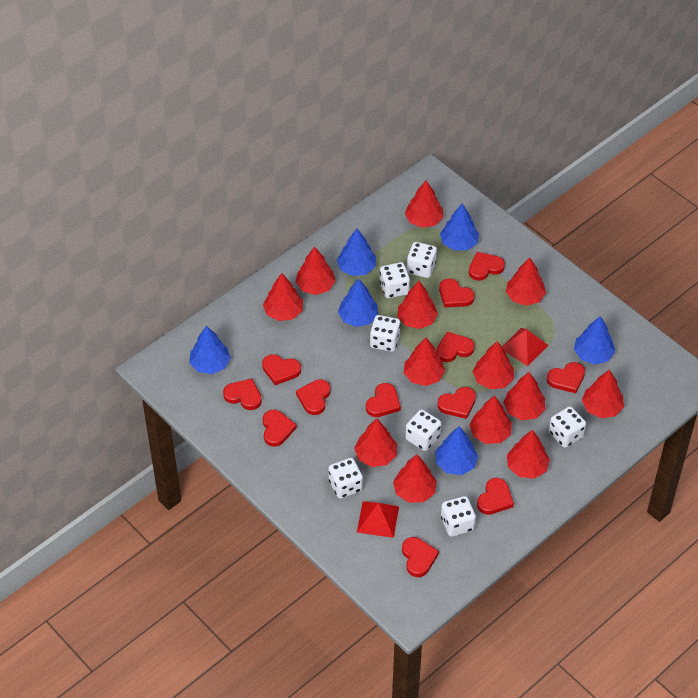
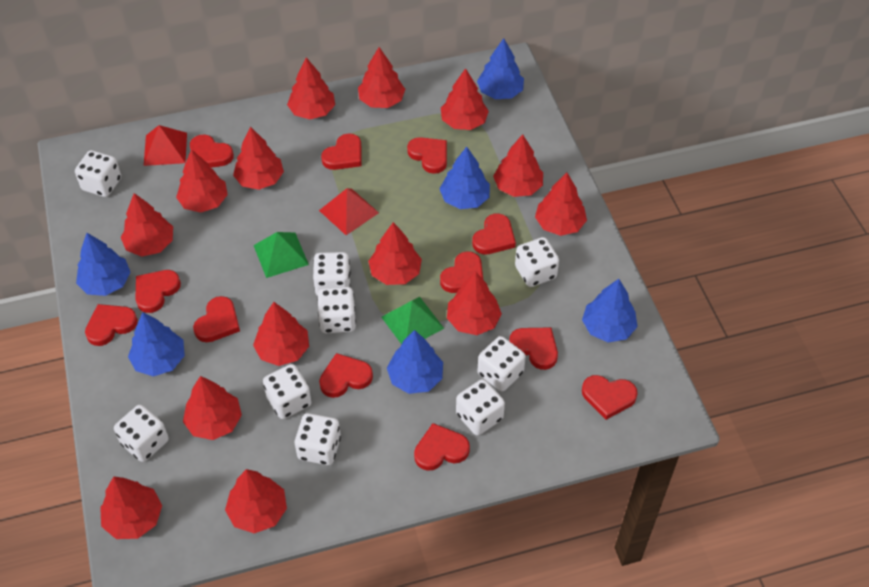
green pyramid: none = 0 -> [253,232,309,278] [381,297,444,344] = 2
red tree: [263,273,303,321] [296,247,336,295] [354,418,397,467] [393,454,437,503] [397,281,438,329] [404,337,445,386] [405,180,443,228] [469,395,512,444] [473,341,514,389] [503,372,545,420] [506,258,546,306] [507,430,550,479] [582,369,624,418] = 13 -> [100,476,162,539] [121,193,173,257] [176,149,228,213] [183,376,242,440] [225,469,287,533] [233,127,284,190] [253,302,309,366] [287,58,335,120] [358,47,405,108] [368,222,422,285] [441,68,489,130] [447,271,502,335] [493,134,543,197] [535,173,587,236] = 14
white dice: [328,458,363,499] [370,315,400,352] [380,262,410,298] [405,410,441,451] [407,242,437,278] [441,496,476,537] [549,407,586,448] = 7 -> [75,150,121,197] [114,405,169,462] [263,364,311,419] [295,413,341,465] [313,252,351,296] [317,287,356,334] [456,379,505,436] [478,336,526,391] [515,237,559,287] = 9

